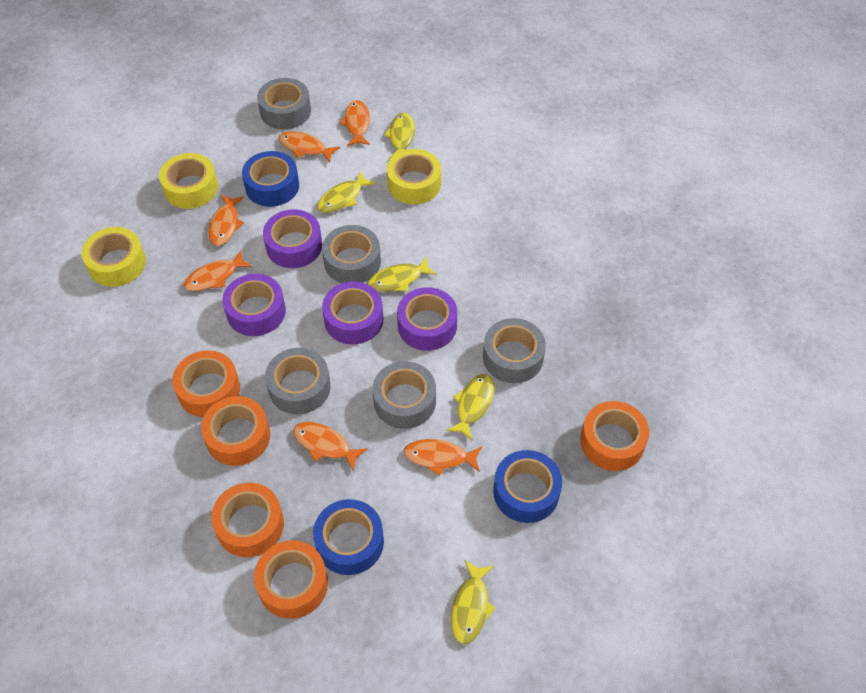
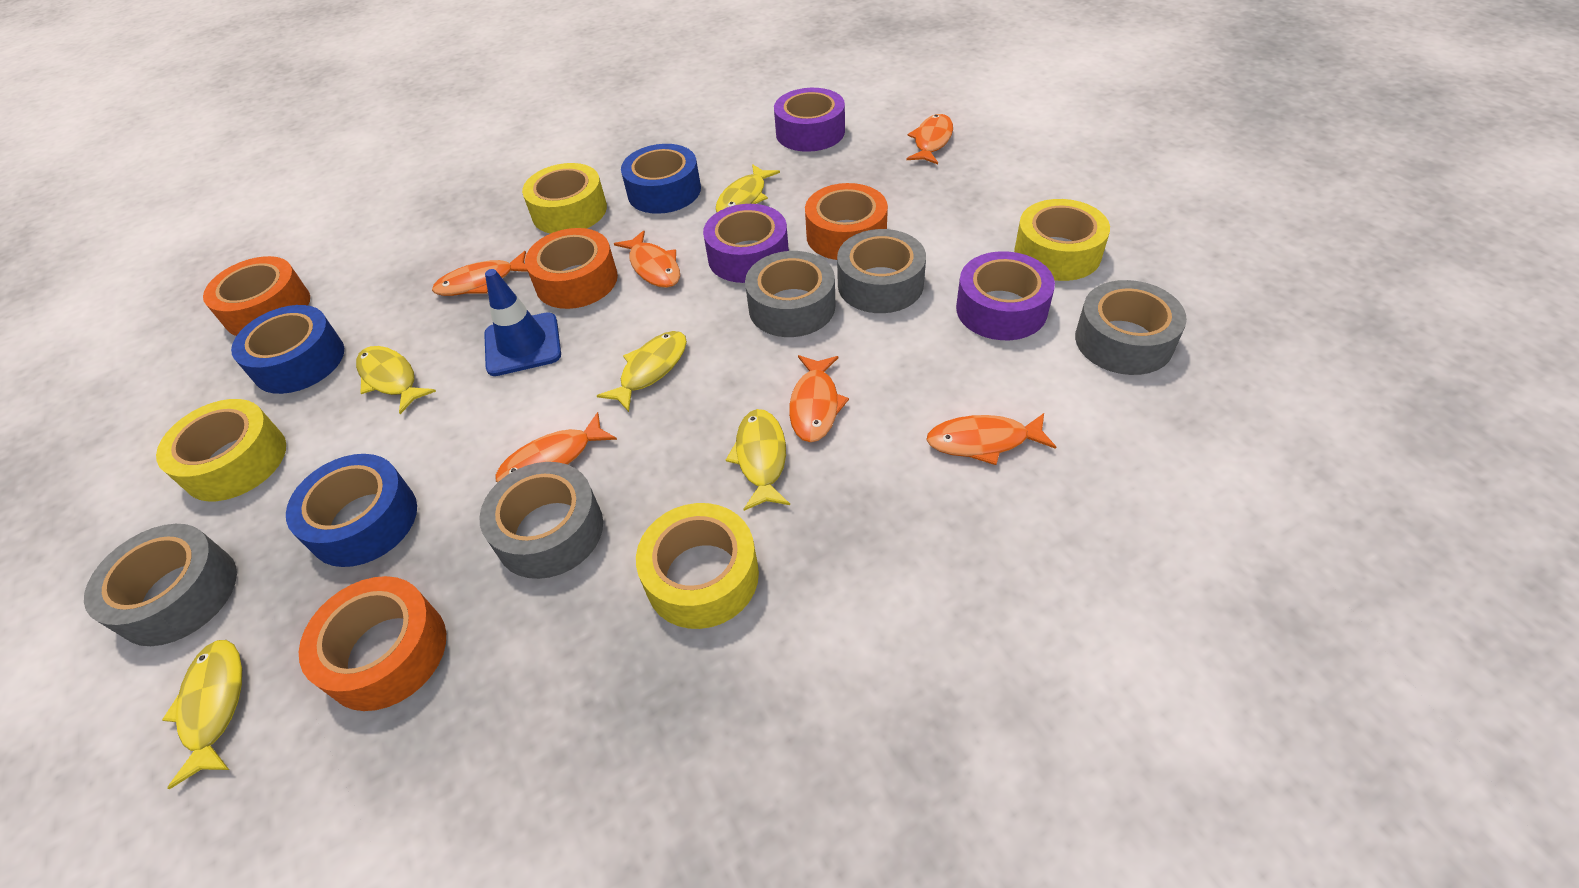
blue traffic cone: none = 0 -> [484,269,561,376] = 1
orange tape: [172,350,240,417] [201,396,270,466] [211,483,284,557] [254,540,328,619] [580,401,650,471] = 5 -> [203,256,310,336] [299,576,446,711] [525,228,618,309] [805,183,888,260] = 4
purple tape: [222,274,286,336] [263,209,322,268] [322,282,383,344] [397,287,457,351] = 4 -> [703,204,789,283] [774,88,845,152] [956,251,1055,340] = 3
yellow tape: [81,227,146,287] [159,153,218,209] [387,149,441,204] = 3 -> [156,399,286,501] [522,163,607,234] [636,503,759,629] [1014,199,1110,281] = 4

